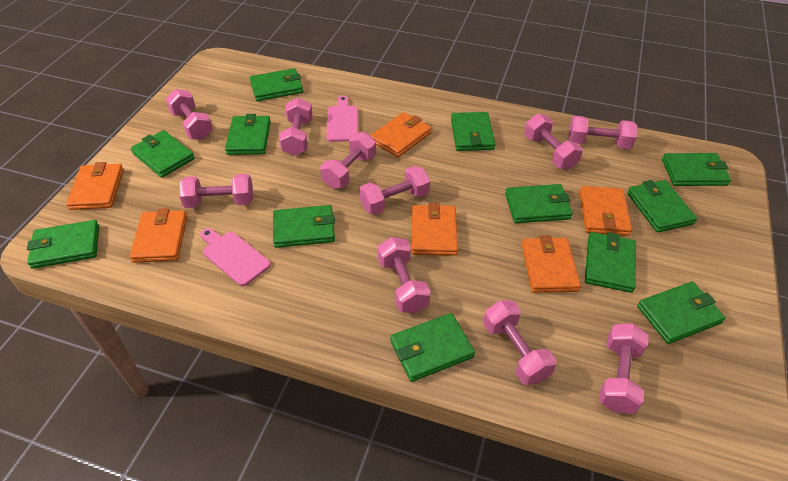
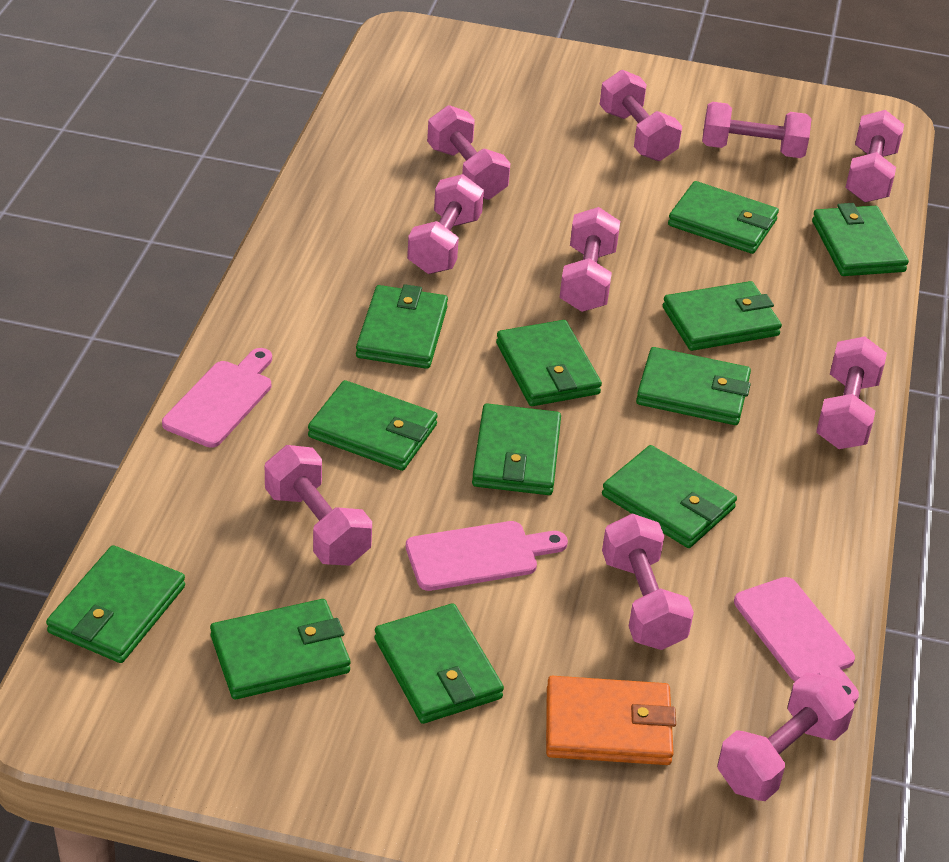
orange wallet: [66,162,124,210] [130,208,187,263] [370,112,432,157] [412,203,458,256] [522,235,581,293] [580,186,632,236] = 6 -> [546,676,676,765] = 1
pink cutting board: [200,228,271,286] [326,96,358,142] = 2 -> [162,348,272,448] [406,521,568,591] [734,577,859,704] = 3

